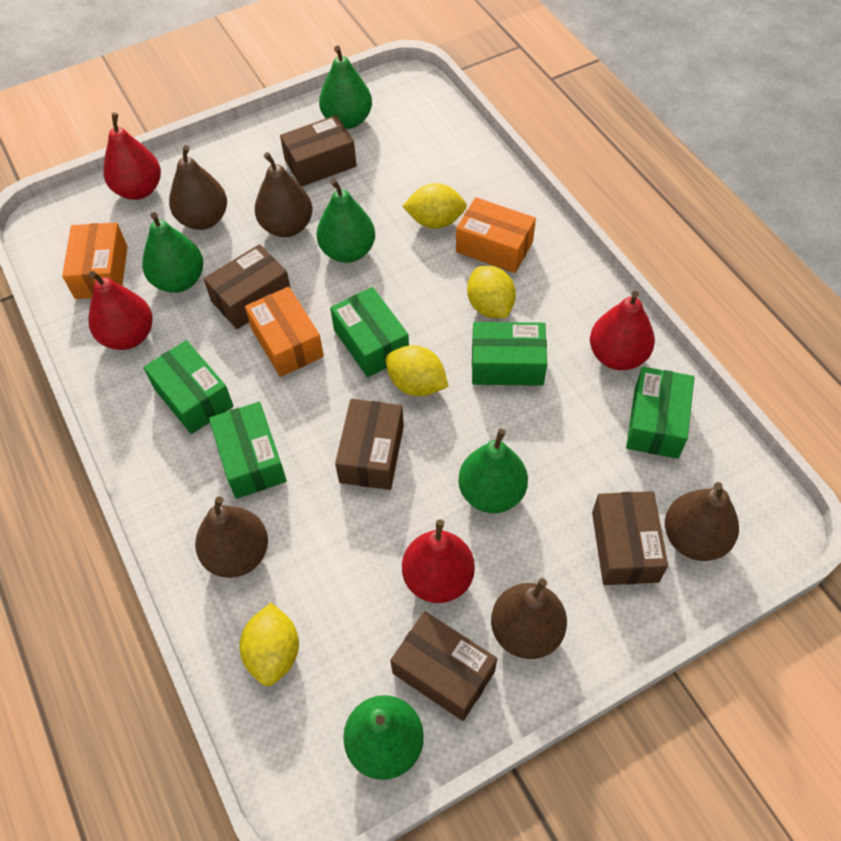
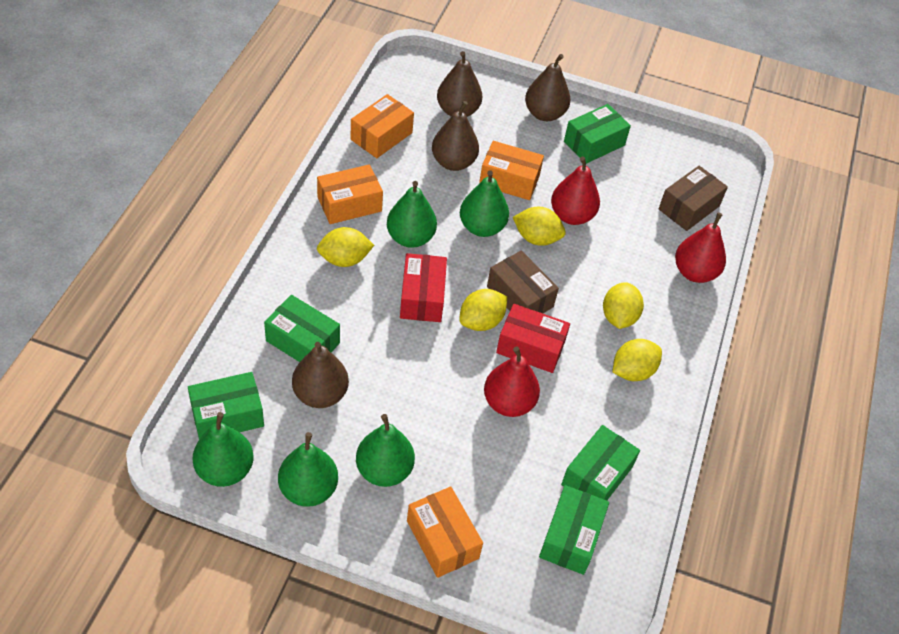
brown box: [203,244,290,329] [280,115,357,187] [335,399,404,490] [390,611,497,721] [592,491,668,585] = 5 -> [487,250,559,313] [659,166,728,231] = 2
brown pear: [169,145,227,230] [195,496,268,578] [255,152,313,237] [491,578,567,659] [665,482,739,561] = 5 -> [292,342,349,408] [432,101,479,171] [437,51,482,117] [525,54,570,121] = 4
orange box: [62,222,127,299] [245,287,324,377] [456,197,536,273] = 3 -> [317,165,383,224] [350,94,414,158] [407,487,483,578] [479,141,544,200] = 4
red box: none = 0 -> [400,253,447,322] [496,304,570,373] = 2
red pear: [88,271,153,350] [103,113,161,200] [402,519,475,603] [590,291,655,370] = 4 -> [484,347,540,417] [551,156,600,225] [675,212,726,283] = 3
yellow lemon: [239,603,299,686] [385,345,449,396] [402,183,467,229] [467,266,516,318] = 4 -> [317,227,374,267] [459,289,507,331] [513,207,566,246] [603,282,644,329] [612,339,662,381] = 5

